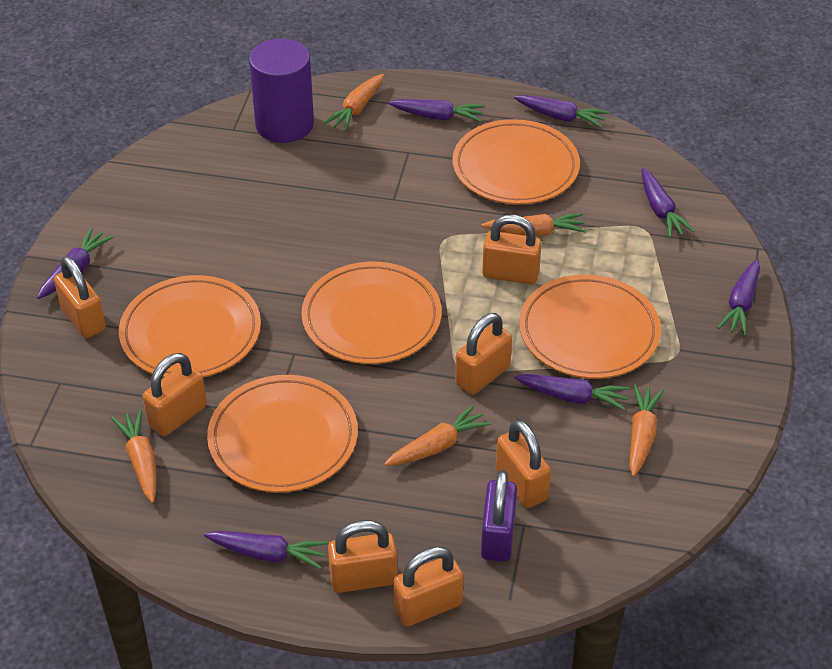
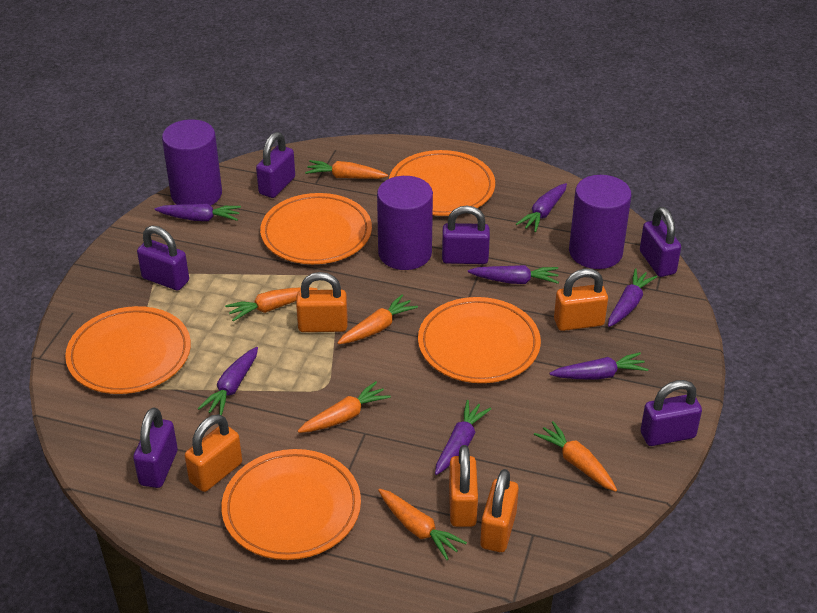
orange carrot: [111,409,157,503] [324,74,384,131] [384,404,491,466] [481,213,587,236] [629,384,664,477] = 5 -> [225,287,317,321] [298,381,391,433] [305,160,388,179] [337,295,418,344] [378,489,467,560] [534,421,617,492] = 6
orange padlock: [54,256,106,338] [142,353,207,436] [328,520,397,593] [393,547,464,626] [455,313,512,395] [482,215,542,284] [496,419,551,508] = 7 -> [185,414,242,492] [296,272,348,332] [449,445,478,527] [480,469,519,552] [554,269,608,331] = 5
purple cylinder: [249,39,314,143] = 1 -> [162,119,222,206] [377,176,433,270] [569,175,631,269] = 3
purple padlock: [481,470,517,562] = 1 -> [133,407,178,488] [137,226,189,291] [256,132,295,198] [442,206,490,264] [640,207,681,277] [641,380,702,446] = 6

